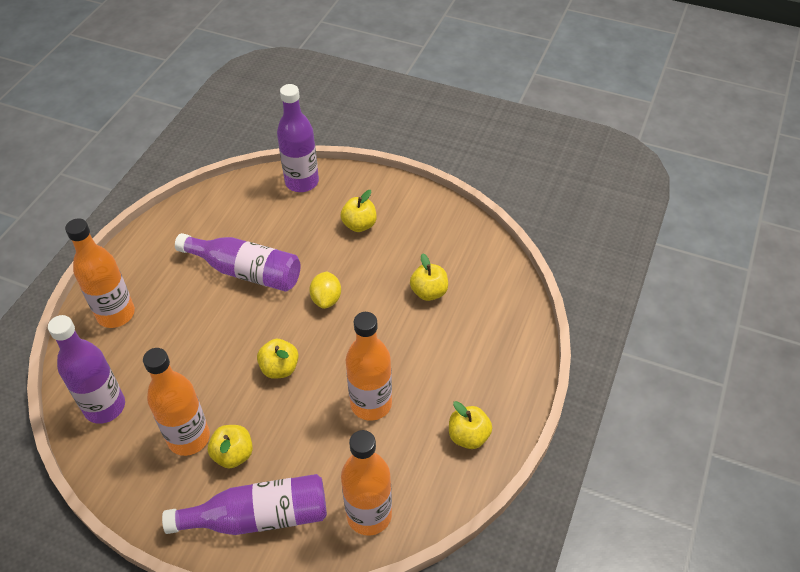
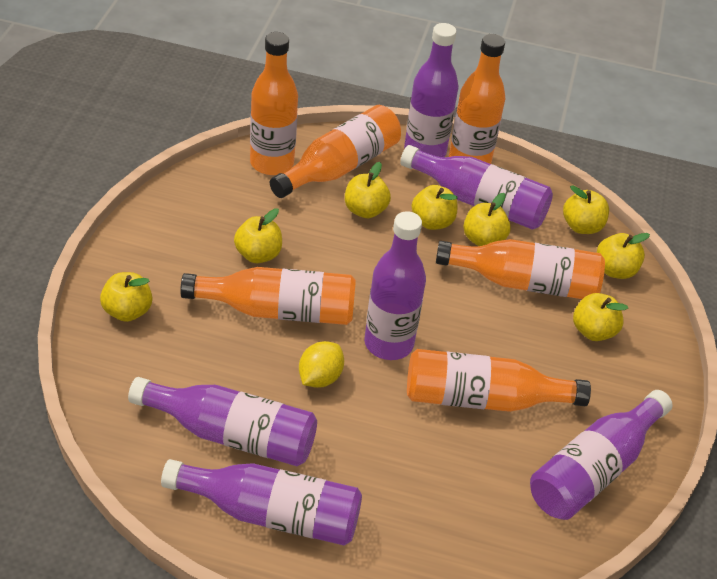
orange bottle: [65,218,135,328] [143,348,210,456] [341,430,392,536] [346,312,392,421] = 4 -> [180,267,356,325] [250,32,298,175] [270,105,401,198] [407,349,591,412] [436,239,605,299] [449,34,505,164] = 6
purple bottle: [48,315,125,424] [162,474,327,535] [175,233,301,292] [277,84,319,192] = 4 -> [128,377,317,466] [161,459,362,546] [364,211,426,360] [400,145,553,230] [404,23,459,157] [530,390,673,520] = 6
yellow apple: [208,425,253,469] [257,339,299,379] [340,190,377,232] [410,253,448,301] [449,401,492,449] = 5 -> [100,272,152,322] [234,208,282,263] [345,162,391,218] [411,185,457,230] [463,193,511,246] [563,185,609,234] [573,293,628,341] [597,233,650,279] = 8

